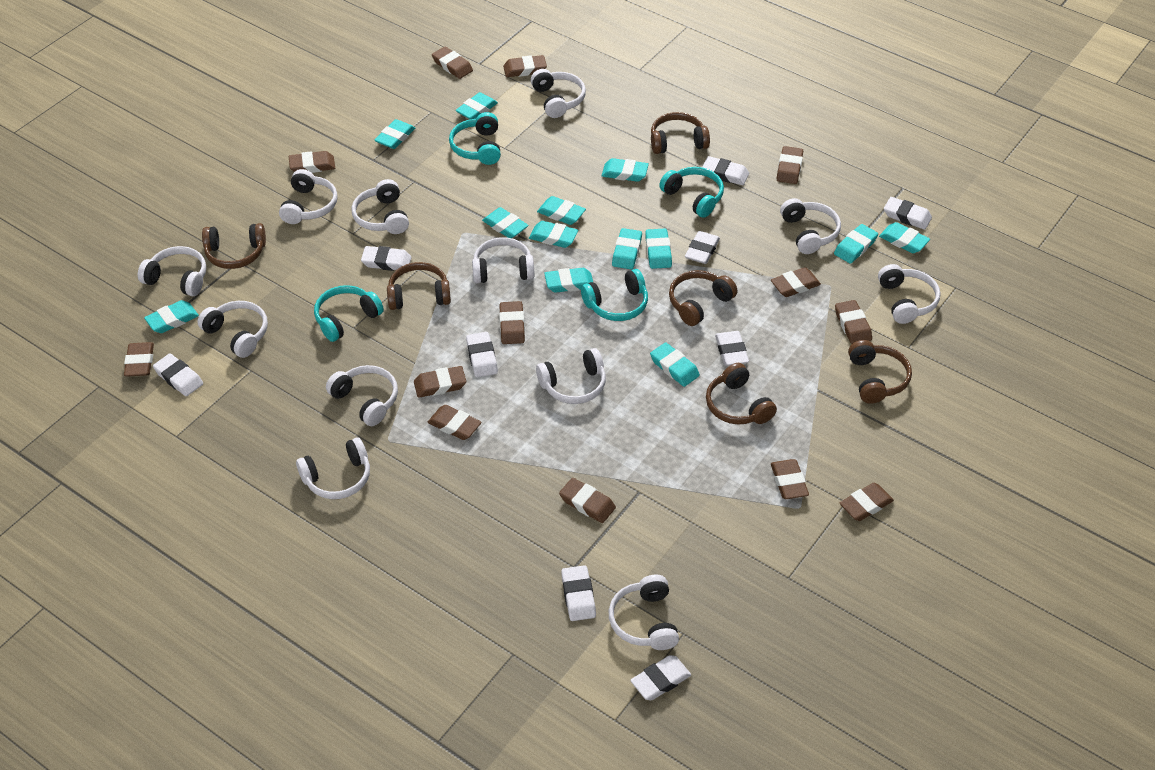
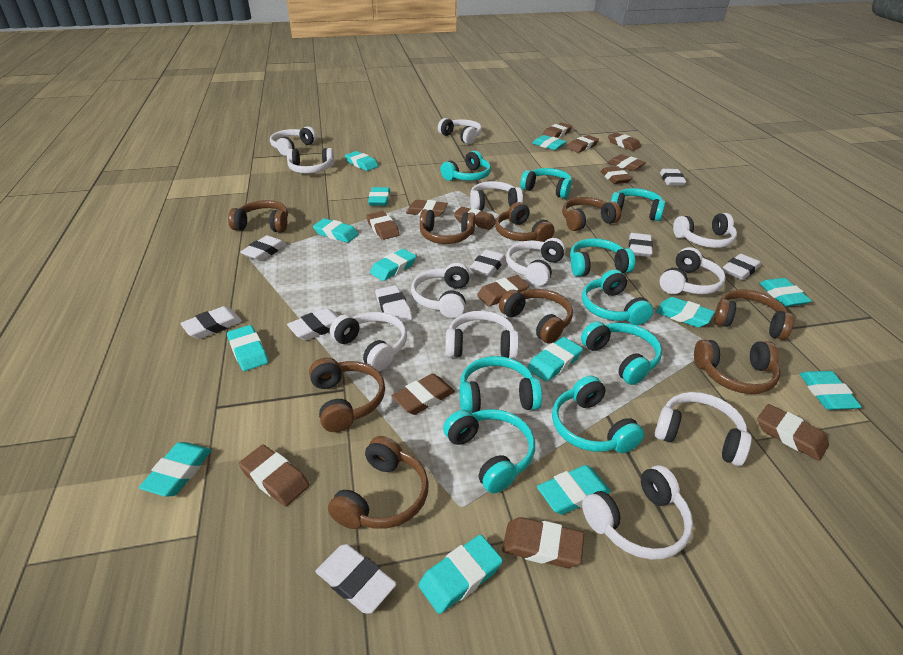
brown headphones: [202,223,266,269] [387,262,451,310] [651,112,710,154] [669,270,737,326] [706,363,777,424] [848,340,912,404] = 6 -> [228,200,288,233] [309,358,385,432] [328,436,429,529] [420,209,475,244] [495,202,555,242] [499,289,573,344] [562,197,621,231] [694,340,780,394] [714,290,794,340] = 9
turquoise headphones: [314,285,384,342] [449,112,501,165] [581,269,648,321] [659,167,724,218] = 4 -> [440,151,491,181] [443,409,535,493] [459,356,542,413] [520,168,572,199] [552,376,644,453] [570,238,635,277] [581,321,662,385] [582,269,653,325] [611,188,666,221] = 9

